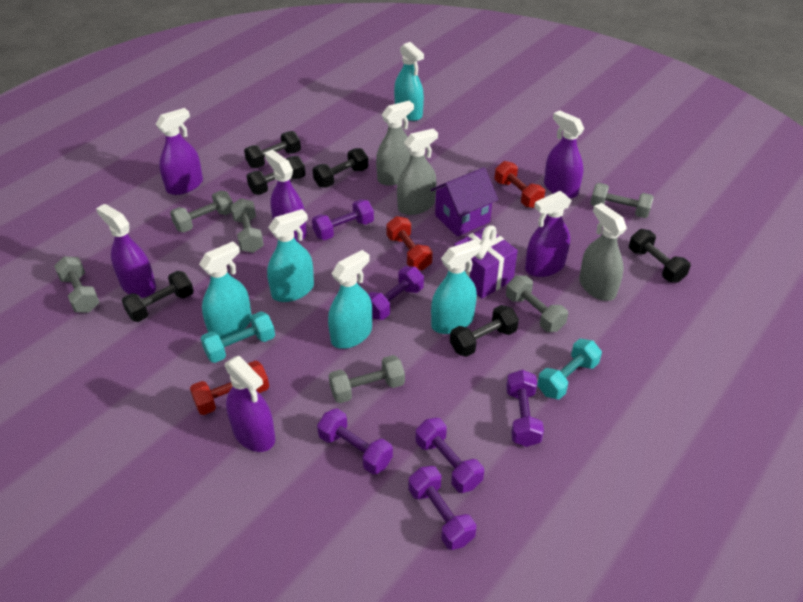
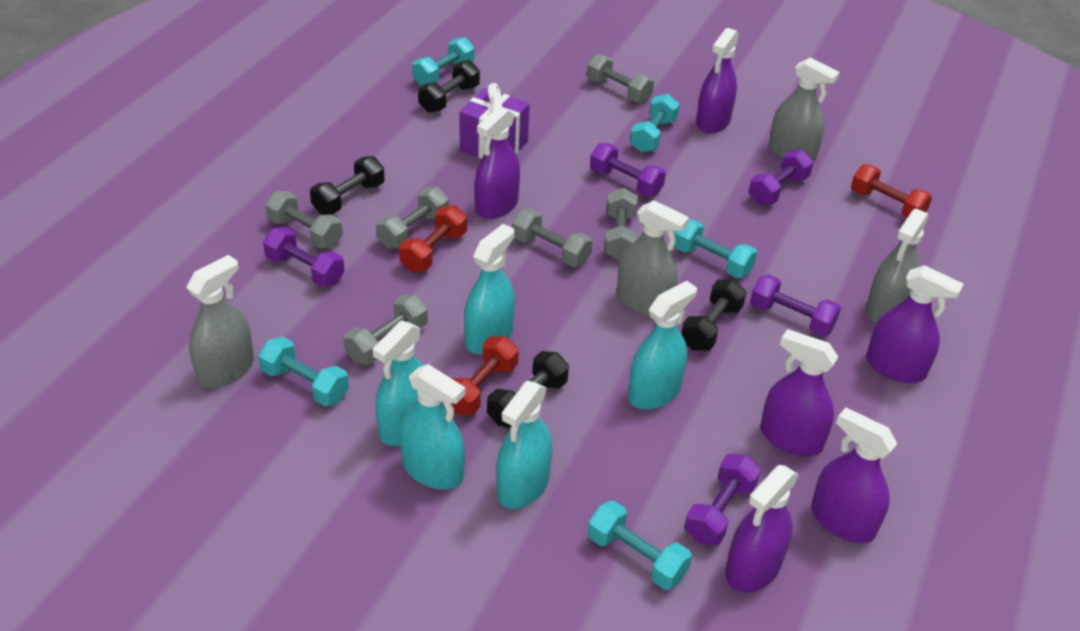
black dumbbell: [122,271,194,322] [244,131,301,168] [247,156,306,195] [312,148,368,187] [450,305,519,357] [629,229,691,283] = 6 -> [310,156,385,215] [418,60,480,113] [487,351,569,428] [681,279,747,351] = 4
grey spray bottle: [376,101,414,186] [397,128,438,215] [579,203,627,301] = 3 -> [186,255,254,388] [617,200,689,316] [769,57,840,162] [866,209,929,323] = 4
purple dumbbell: [312,199,374,240] [317,408,393,474] [368,266,424,320] [408,466,476,550] [416,418,484,493] [506,370,544,447] = 6 -> [263,227,345,287] [590,143,666,197] [684,454,761,546] [749,150,813,205] [750,274,841,336] = 5
purple house: [431,167,498,237] = 1 -> none = 0
turquoise dumbbell: [201,312,275,363] [537,339,602,399] = 2 -> [258,337,349,406] [412,37,475,86] [588,501,692,590] [630,94,680,152] [674,219,757,278] = 5

